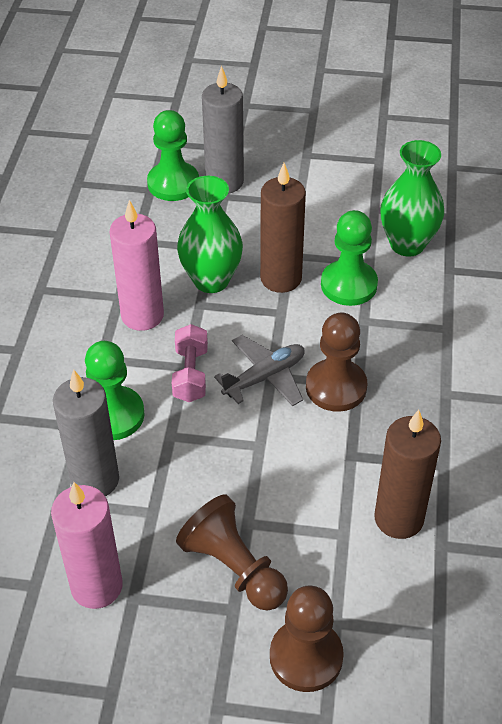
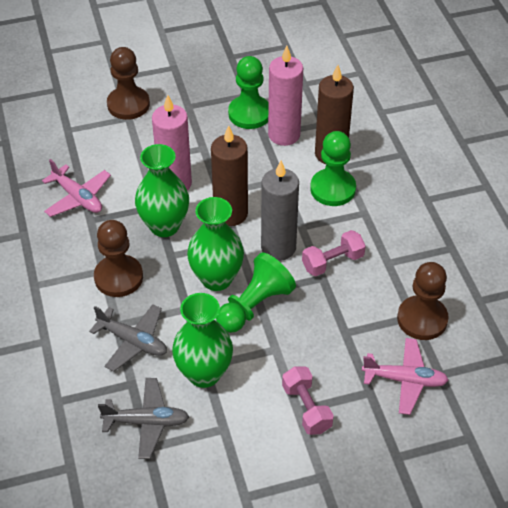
green vase: [177,176,243,293] [380,140,444,257] = 2 -> [135,144,189,237] [172,293,233,388] [187,197,244,291] = 3
grey candle: [53,370,119,497] [202,66,244,194] = 2 -> [261,161,299,261] = 1
grey plane: [214,335,305,406] = 1 -> [89,304,167,372] [98,378,189,459] = 2
pink dumbbell: [172,324,208,402] = 1 -> [282,366,334,435] [302,230,366,276] = 2
pink plane: none = 0 -> [42,159,111,217] [362,338,449,415] = 2

